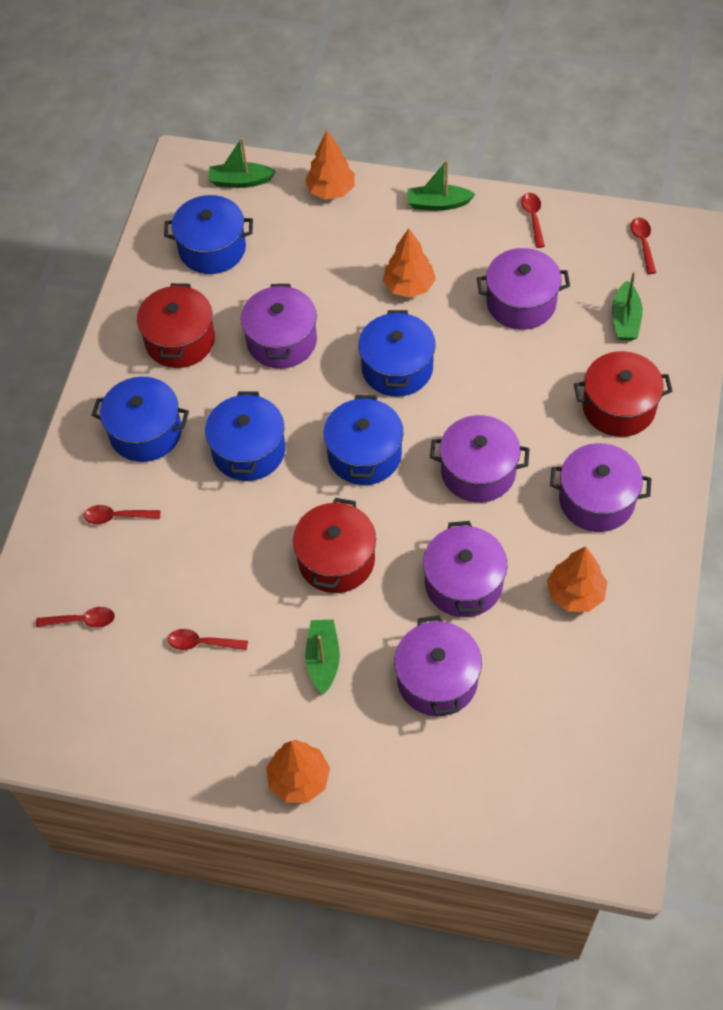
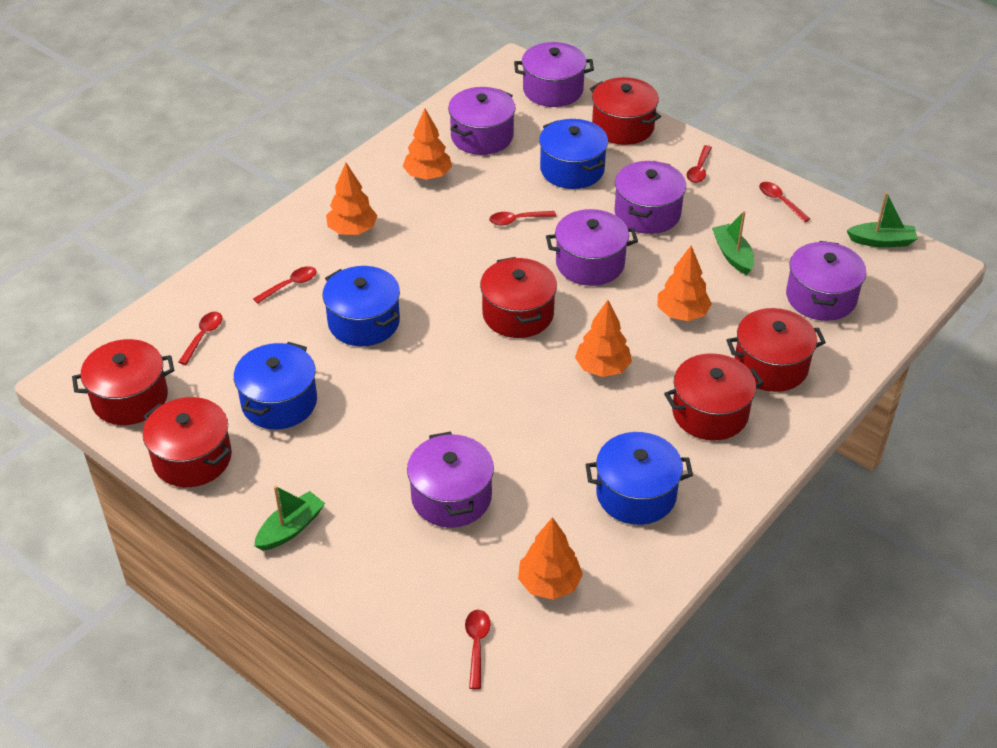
blue pot: [92,377,189,462] [164,195,253,274] [205,392,285,481] [323,395,404,485] [358,310,436,397] = 5 -> [234,342,317,430] [323,266,400,346] [539,119,608,189] [585,432,693,525] = 4
green boat: [209,138,276,188] [305,619,340,695] [407,160,476,211] [612,271,643,340] = 4 -> [254,486,325,551] [712,211,754,275] [847,192,918,247] = 3
orange tree: [266,740,330,803] [305,130,355,200] [383,228,436,298] [547,546,607,612] = 4 -> [326,163,378,235] [403,109,452,180] [518,517,583,600] [575,300,632,377] [657,246,712,321] = 5
red pot: [137,283,215,368] [293,498,376,593] [574,351,673,437] = 3 -> [72,339,174,425] [143,397,232,487] [480,257,557,338] [590,77,661,145] [664,353,764,441] [726,308,826,392] = 6
red spoon: [36,607,115,628] [84,505,160,524] [168,629,248,650] [521,193,545,248] [631,218,656,274] = 5 -> [179,312,222,365] [253,266,316,304] [465,610,491,689] [489,211,556,226] [687,145,712,183] [759,182,810,222] = 6

